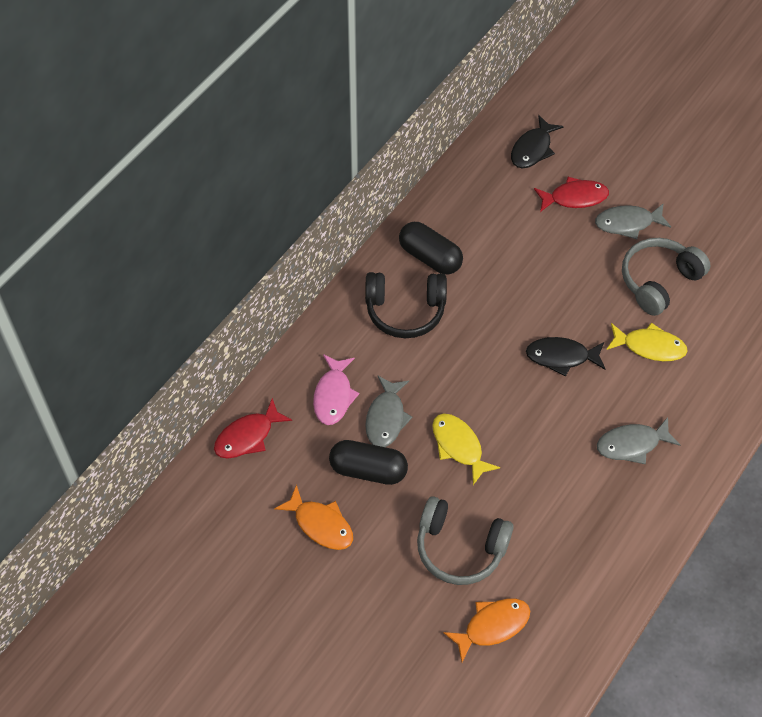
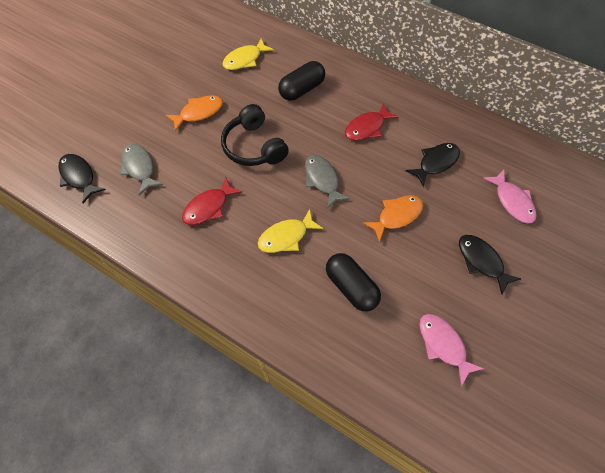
black fish: [511,115,564,168] [526,337,605,377] = 2 -> [59,154,106,203] [406,143,460,187] [459,235,521,295] = 3
grey fish: [365,376,413,447] [595,203,671,239] [597,417,680,464] = 3 -> [120,144,163,195] [305,155,350,208] = 2
grey headphones: [417,496,514,585] [622,238,711,316] = 2 -> none = 0
pink fish: [313,354,360,425] = 1 -> [419,314,484,386] [483,170,537,223] = 2

